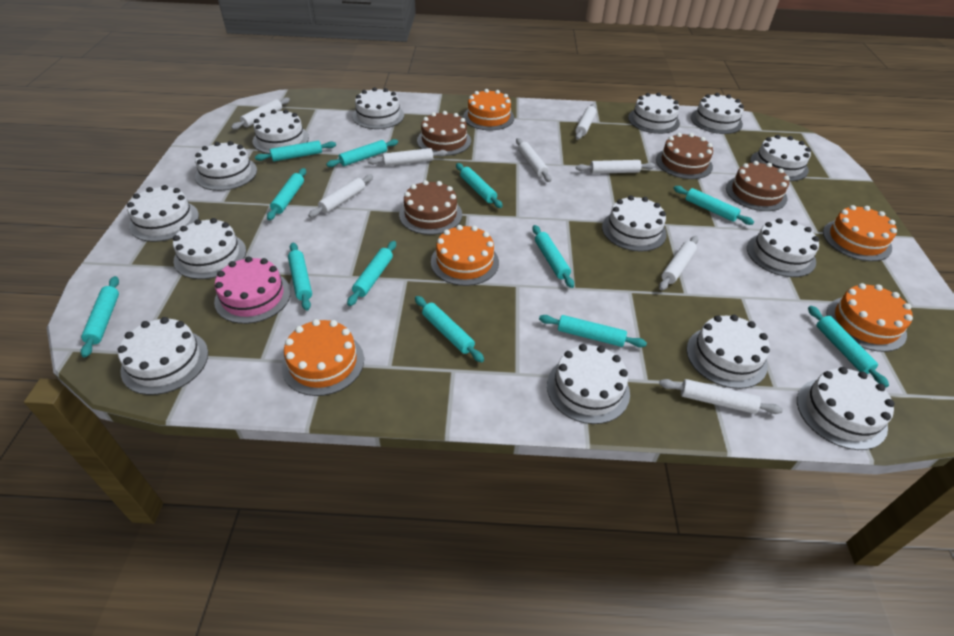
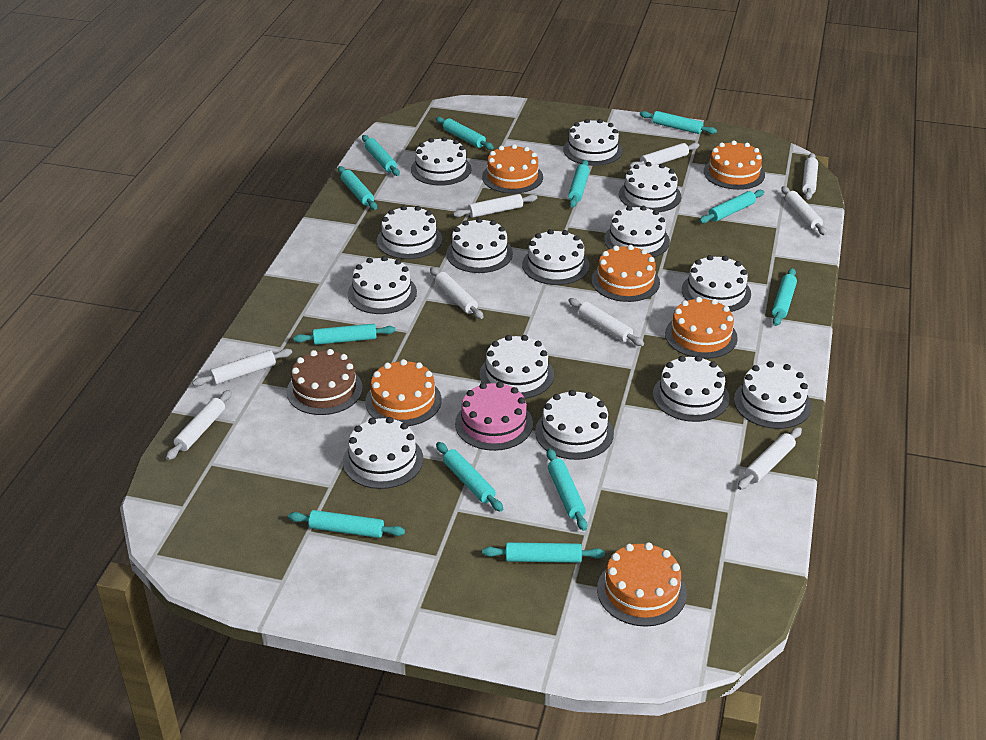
brown cake: [399,180,462,235] [417,111,471,156] [656,133,713,179] [726,161,790,211] = 4 -> [287,349,363,415] = 1
orange cake: [281,319,364,396] [431,225,499,286] [463,89,514,130] [823,205,897,261] [826,283,913,352] = 5 -> [365,359,442,426] [482,144,543,194] [592,245,660,302] [597,542,687,627] [665,297,738,359] [704,140,765,190] = 6
white rolling pin: [231,97,290,130] [308,174,373,218] [368,148,448,166] [516,138,551,182] [575,104,596,140] [576,160,655,174] [659,236,698,290] [659,379,783,414] = 8 -> [166,390,232,460] [192,349,292,386] [430,267,484,319] [453,194,537,218] [568,298,644,346] [629,143,699,168] [737,427,802,490] [781,186,827,235] [802,153,818,200] = 9

